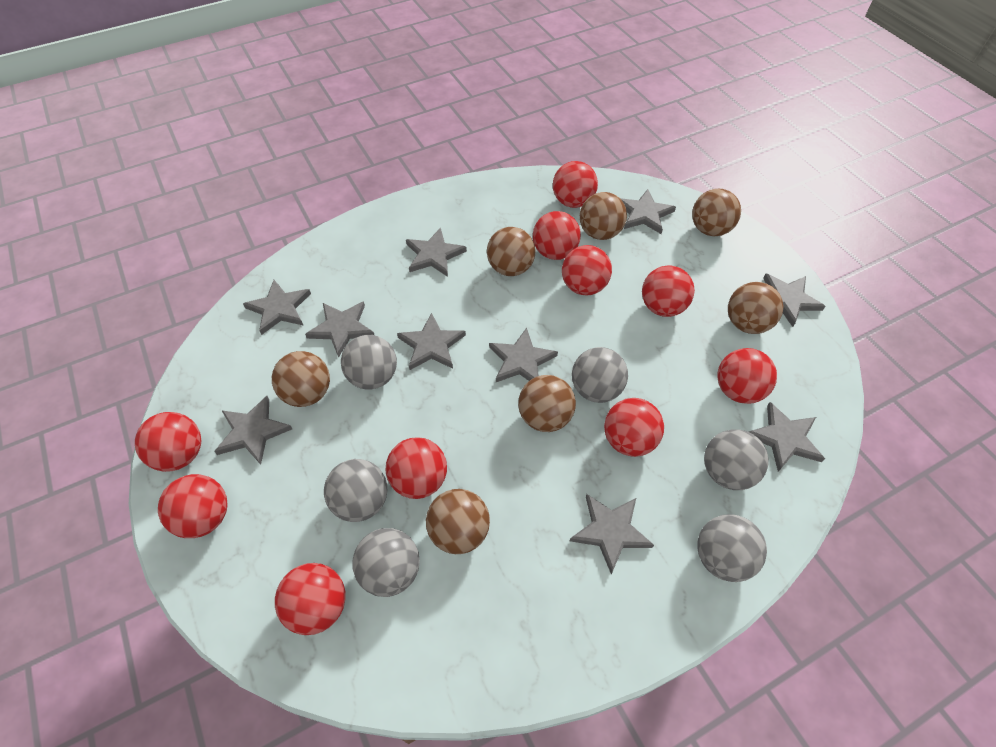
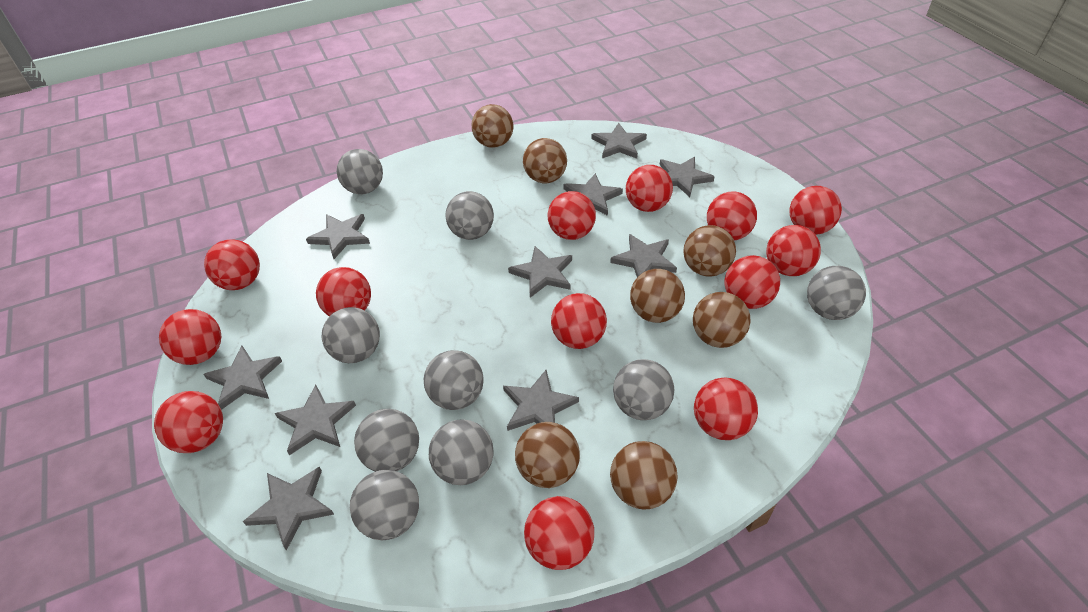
grey ball: [324,459,387,522] [341,335,397,390] [352,528,420,597] [572,347,628,403] [697,514,767,582] [704,429,769,490] = 6 -> [322,307,380,363] [337,149,383,194] [350,470,419,540] [354,409,419,472] [424,350,484,410] [429,419,494,485] [446,191,494,240] [613,359,674,420] [807,266,866,320] = 9
red ball: [135,412,201,472] [158,474,227,538] [275,563,346,635] [386,437,447,499] [533,211,581,260] [553,161,598,208] [562,245,612,295] [604,398,664,457] [642,265,695,317] [717,348,777,404] = 10 -> [154,391,223,453] [159,309,221,365] [204,239,260,290] [316,267,371,316] [524,496,594,570] [548,191,596,240] [551,293,607,349] [626,165,673,212] [694,377,758,440] [707,192,757,240] [725,255,780,309] [766,225,821,276] [790,186,842,235] = 13

